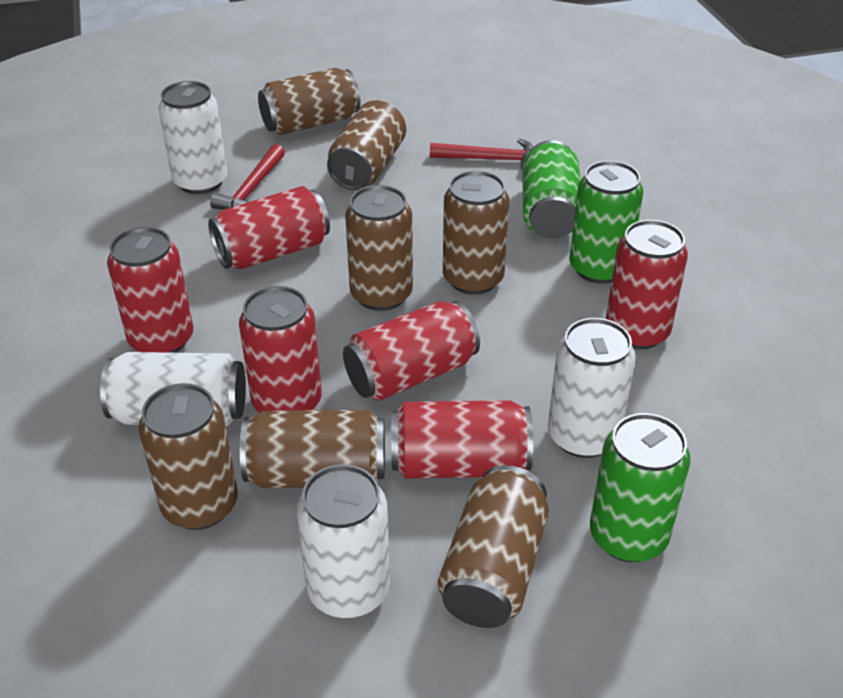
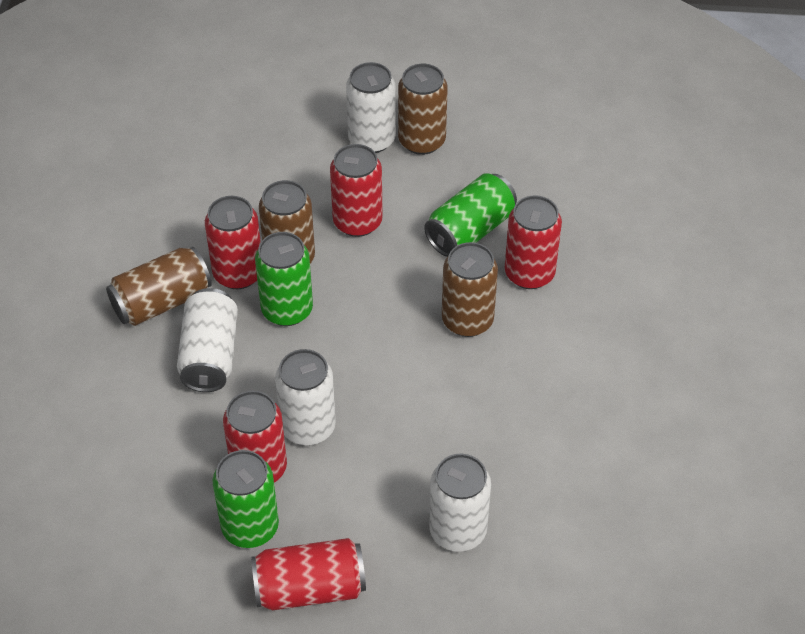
brown can: [138,383,238,530] [240,410,385,488] [258,68,361,135] [327,100,406,190] [345,185,413,311] [438,465,549,628] [443,170,510,295] = 7 -> [106,247,212,326] [259,180,315,263] [398,64,448,155] [442,242,498,337] = 4
red can: [107,227,194,353] [208,186,330,269] [239,286,322,413] [343,301,480,401] [391,400,533,479] [606,220,688,349] = 6 -> [205,196,261,289] [223,391,287,483] [251,538,366,610] [330,144,383,237] [505,195,562,289] = 5
red hammer: [210,144,285,210] [430,138,533,169] = 2 -> none = 0

